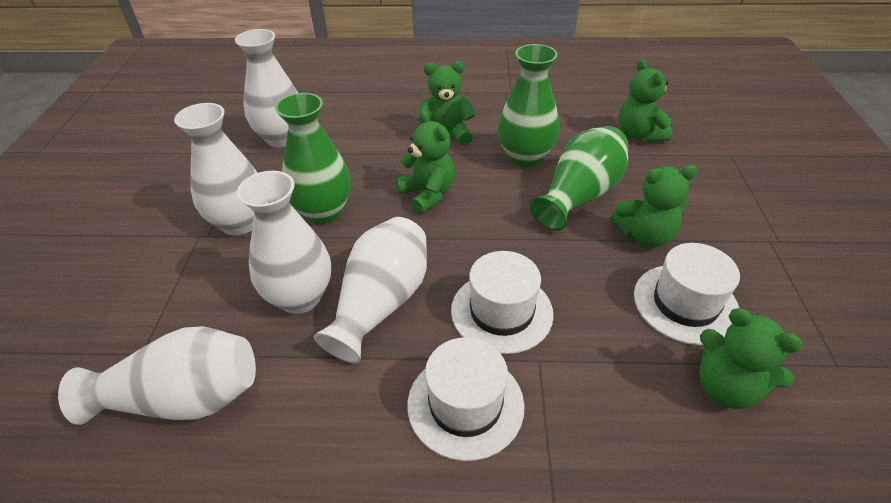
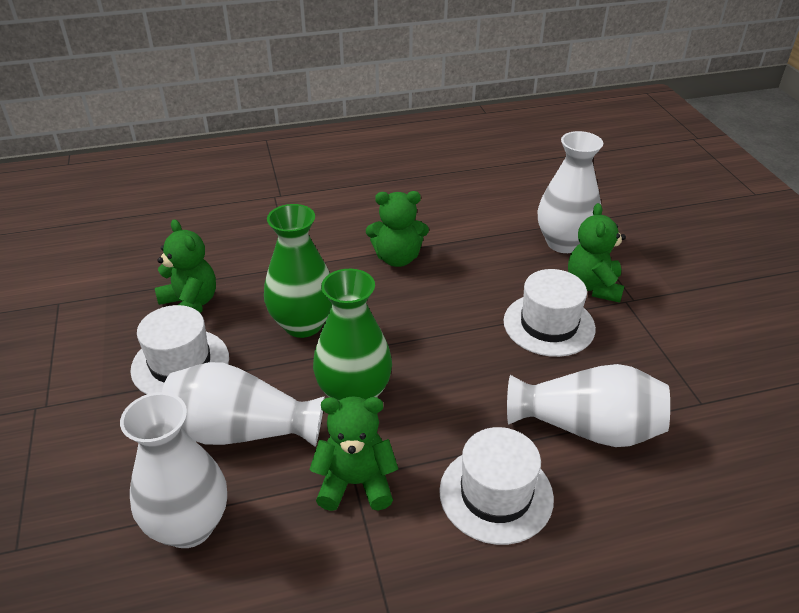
green teddy bear: [396,111,455,214] [418,61,475,146] [610,165,698,248] [618,59,672,142] [699,308,803,409] = 5 -> [155,219,216,313] [309,396,398,511] [366,191,429,267] [568,203,626,303] = 4
green vase: [275,93,351,224] [498,44,559,168] [530,126,628,231] = 3 -> [264,204,332,338] [313,269,392,401] = 2
white vase: [58,326,256,425] [174,103,257,235] [235,29,298,147] [237,171,331,314] [314,217,427,363] = 5 -> [120,392,227,548] [162,362,325,447] [507,364,670,447] [538,131,603,253] = 4

